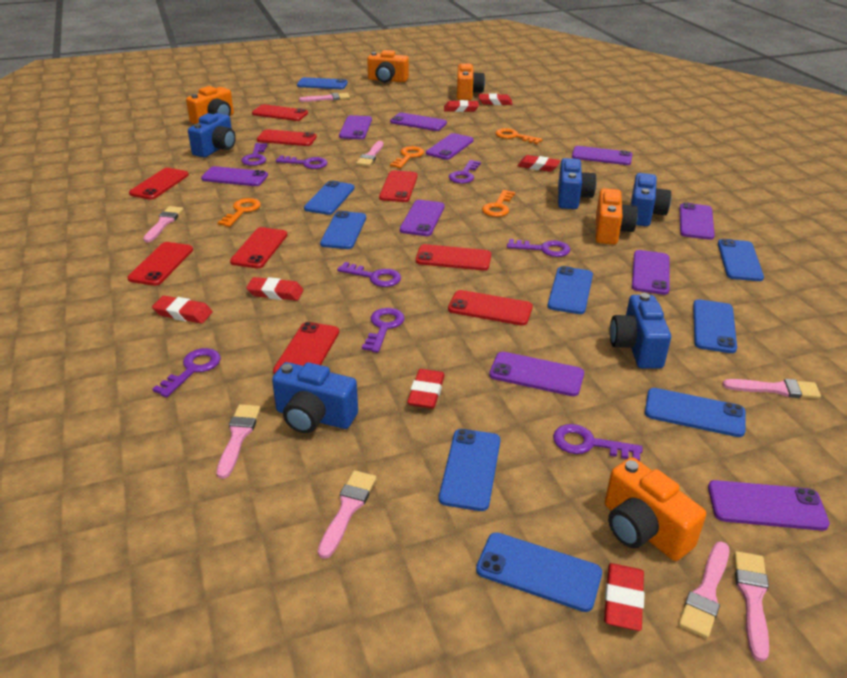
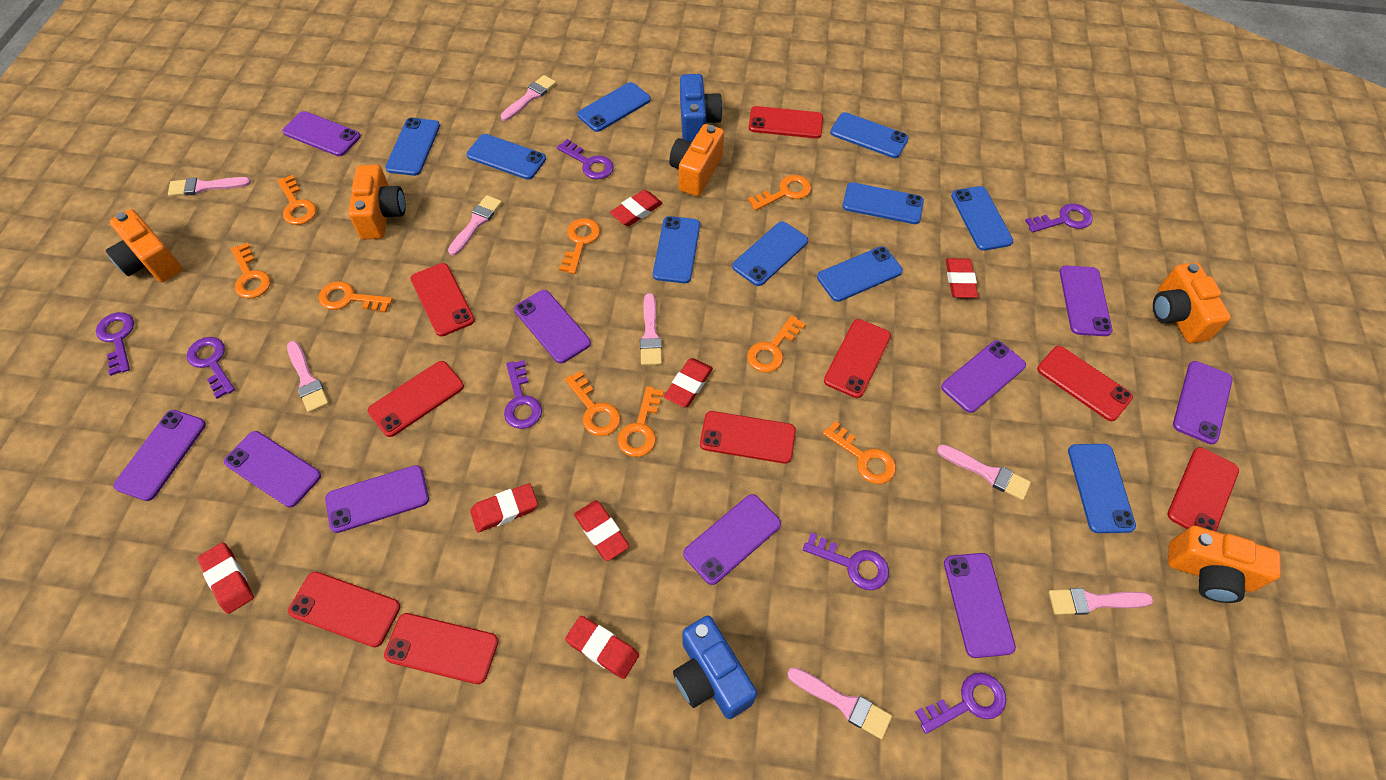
blue camera: [188,113,236,157] [272,362,358,433] [558,158,597,209] [610,293,671,369] [631,173,671,226] = 5 -> [673,616,757,719] [680,74,723,142] = 2
blue phone: [297,77,348,89] [304,180,355,215] [320,211,366,249] [439,429,501,511] [476,532,602,612] [547,266,593,314] [645,388,746,437] [693,299,737,353] [718,239,764,281] = 9 -> [385,118,440,176] [467,134,546,180] [577,82,651,132] [653,216,700,283] [732,222,808,286] [817,246,903,302] [830,112,909,158] [842,182,924,224] [951,186,1013,251] [1068,444,1136,533] = 10
orange key: [217,198,261,227] [390,146,424,168] [482,190,515,217] [496,128,542,144] = 4 -> [231,242,271,299] [277,175,317,225] [318,281,393,313] [559,218,600,274] [565,371,621,436] [617,386,664,457] [747,315,806,373] [748,175,812,211] [823,421,896,484] = 9
purple key: [152,348,221,397] [241,143,267,166] [276,155,328,169] [337,262,401,287] [362,308,405,353] [449,160,481,184] [507,239,571,257] [553,424,643,461] = 8 -> [96,312,134,376] [187,337,235,399] [504,360,542,429] [557,139,614,179] [803,532,889,590] [915,672,1006,734] [1025,203,1093,233] = 7

